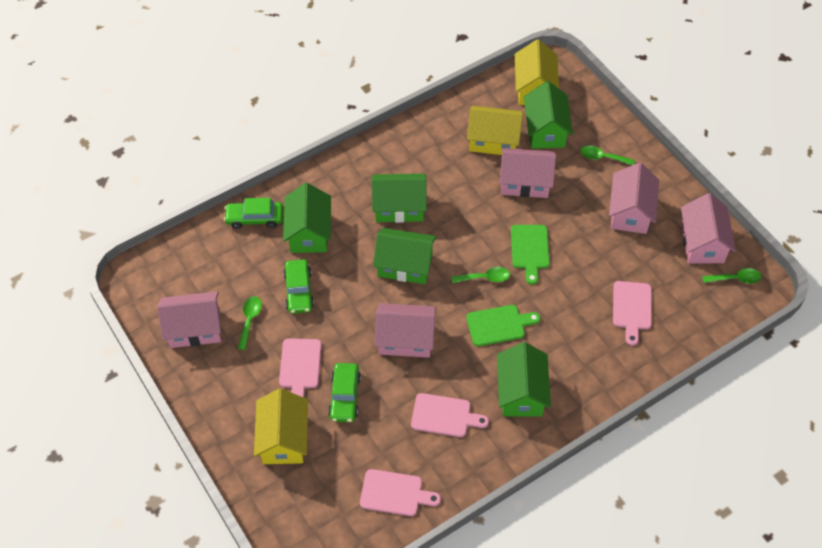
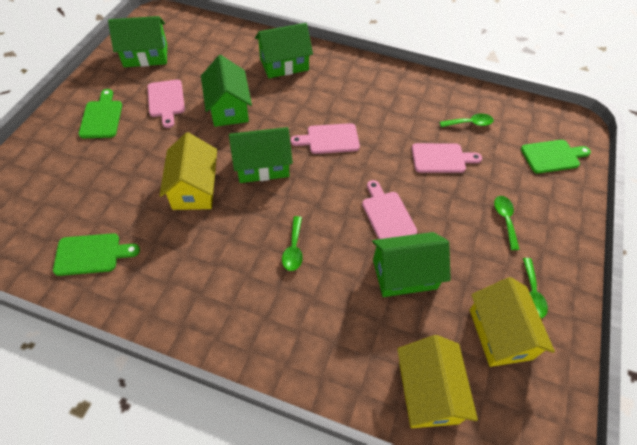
green car: [224,198,283,229] [283,259,314,314] [328,363,361,422] = 3 -> none = 0
green cutting board: [466,305,540,346] [511,225,550,285] = 2 -> [53,233,140,276] [78,89,122,138] [521,140,591,173] = 3
pink house: [157,291,221,348] [375,303,436,358] [500,148,556,198] [609,163,659,234] [681,193,736,264] = 5 -> none = 0

